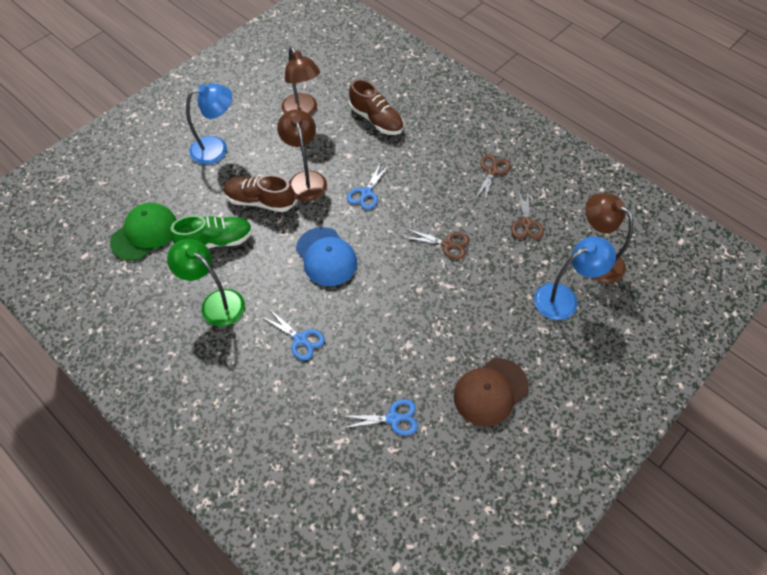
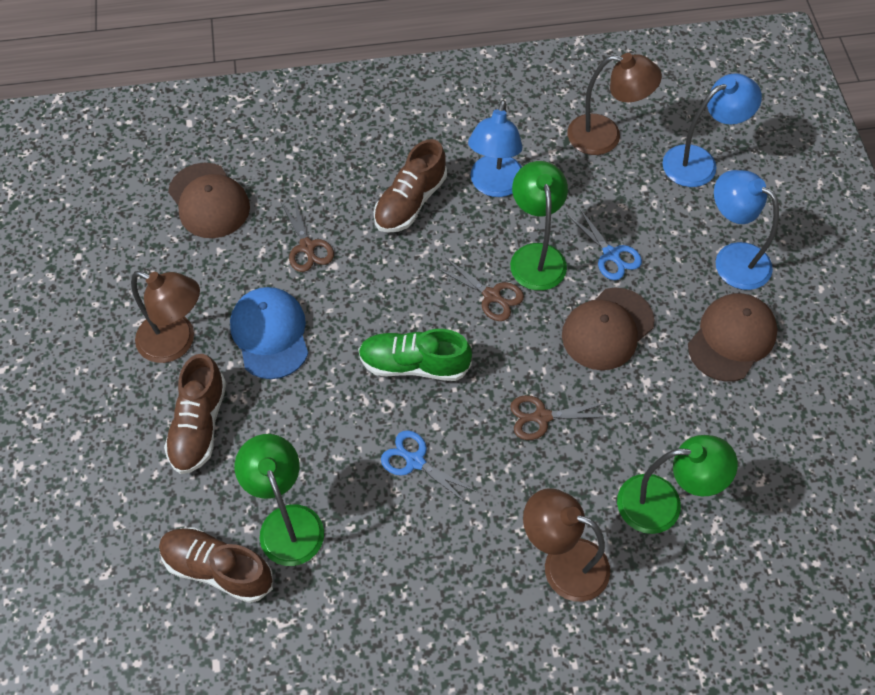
blue lamp: [186,83,232,165] [534,236,616,320] = 2 -> [468,100,522,197] [663,73,762,187] [714,170,779,290] = 3
blue scissors: [261,309,325,360] [343,399,418,436] [347,162,390,210] = 3 -> [381,430,477,504] [568,208,642,280] = 2
brown cap: [454,358,529,426] = 1 -> [168,163,250,238] [562,288,654,370] [688,293,778,382] = 3
brown shoe: [223,175,295,212] [349,79,404,135] = 2 -> [159,527,273,603] [164,354,226,474] [374,139,447,233] = 3
green cap: [110,203,176,261] = 1 -> none = 0
green lamp: [167,239,245,327] = 1 -> [235,434,324,566] [510,161,568,291] [617,435,738,534] = 3

